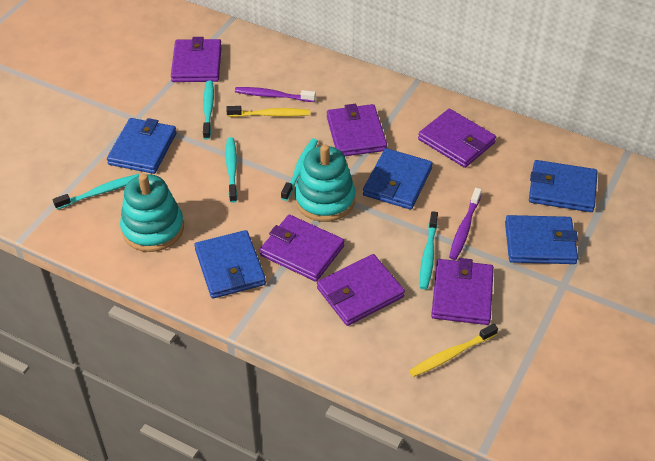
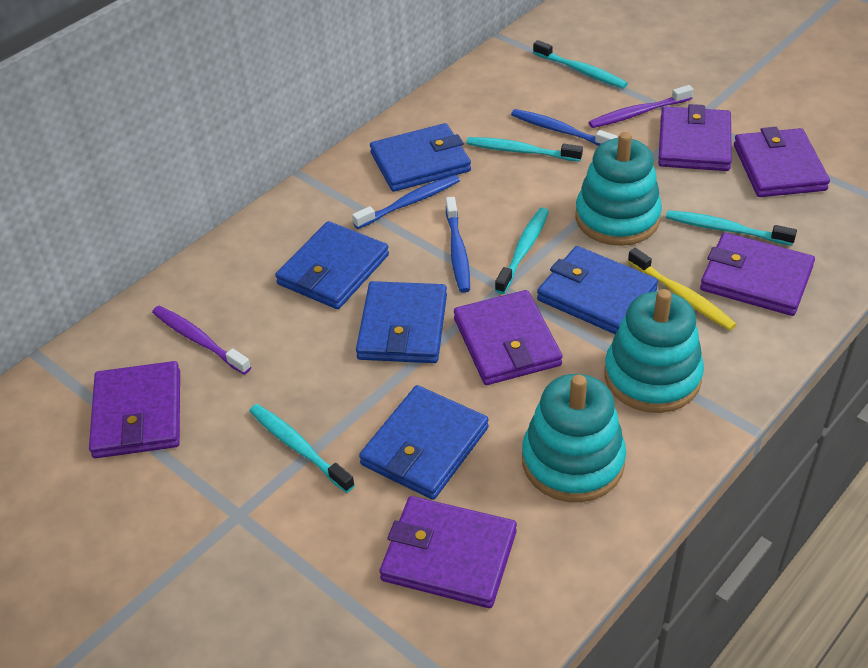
blue toothbrush: none = 0 -> [352,175,460,229] [446,197,470,293] [511,109,617,146] = 3
turquoise stacking toy: [120,174,184,252] [295,144,356,222] = 2 -> [522,374,626,502] [575,132,662,246] [604,289,704,413] = 3
yellow toothbrush: [226,106,310,117] [409,324,498,377] = 2 -> [628,248,737,331] = 1

